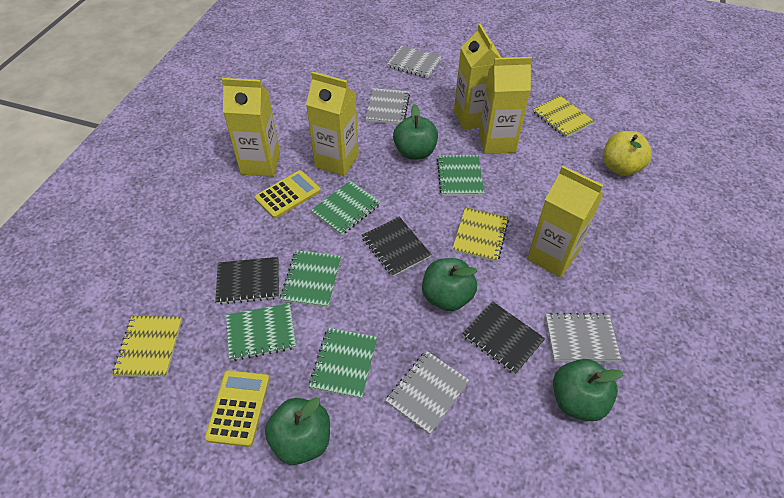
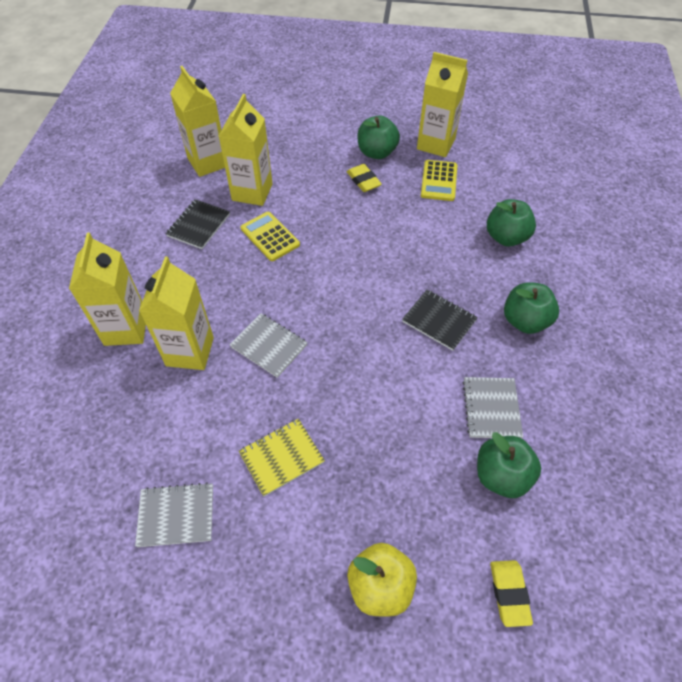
black notebook: [215,257,279,305] [362,217,432,277] [462,301,545,375] = 3 -> [166,199,230,249] [402,290,478,351] = 2
green notebook: [226,303,296,361] [280,250,341,308] [309,328,377,399] [311,181,381,235] [437,155,484,196] = 5 -> none = 0
grey notebook: [365,88,410,124] [385,351,470,434] [387,46,441,78] [545,313,621,361] = 4 -> [135,482,213,547] [229,313,308,378] [463,377,523,438] = 3
yellow eraser: none = 0 -> [347,164,382,192] [490,560,533,627] = 2
yellow notebook: [112,316,182,378] [452,207,509,262] [533,96,595,138] = 3 -> [239,419,325,497] = 1

